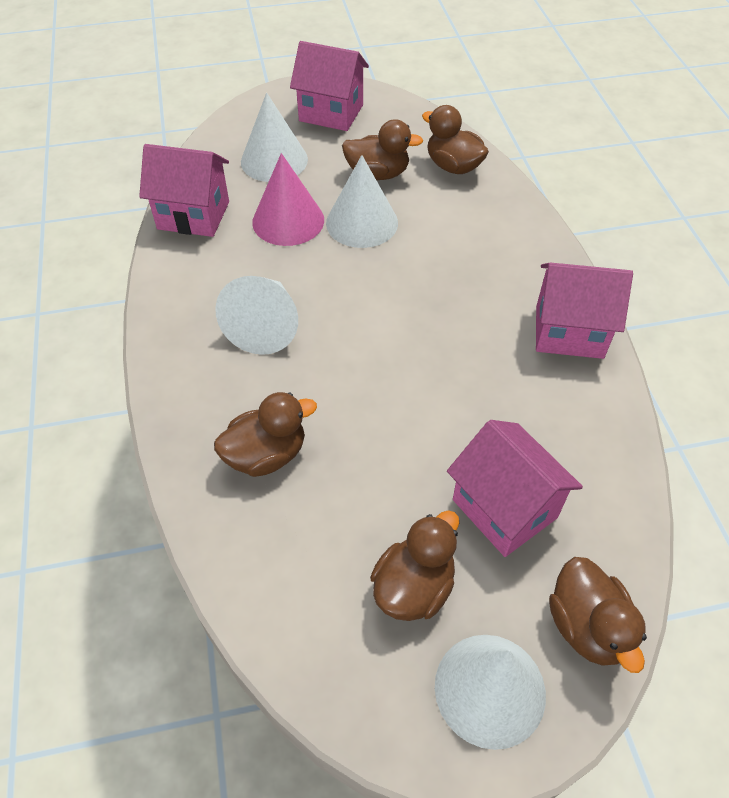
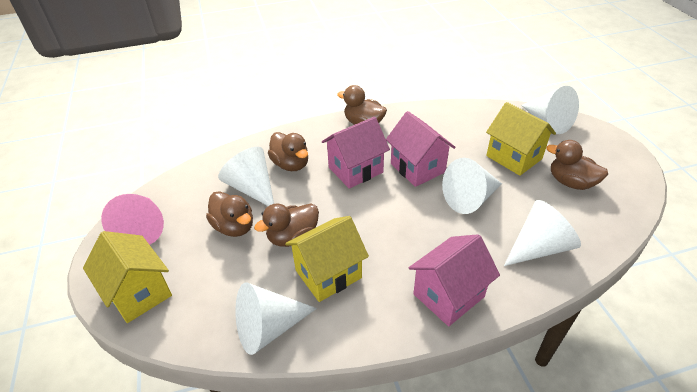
pink house: [139,144,229,237] [290,41,369,131] [447,420,583,557] [536,262,633,359] = 4 -> [322,117,390,189] [386,111,456,187] [409,234,500,326] = 3
white cone: [216,276,298,355] [241,93,308,182] [326,155,398,248] [435,635,546,750] = 4 -> [218,147,274,206] [235,282,317,355] [442,158,502,214] [504,200,581,266] [521,86,579,134] = 5
yellow house: none = 0 -> [83,231,172,323] [285,216,369,302] [486,102,556,176] = 3

